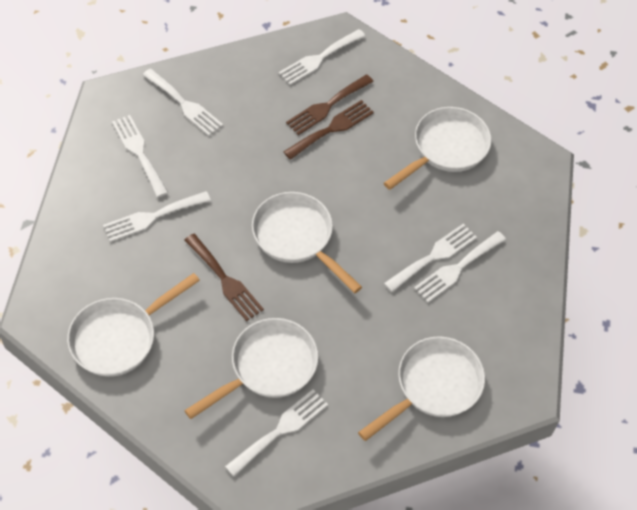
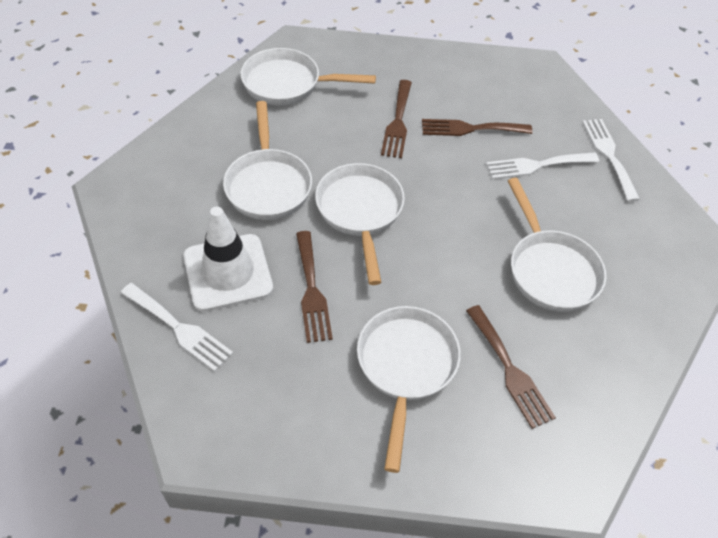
brown fork: [185,234,264,321] [283,100,374,160] [286,75,374,135] = 3 -> [296,231,333,343] [381,80,412,158] [422,119,532,136] [466,305,556,429] = 4
white fork: [103,191,211,242] [112,115,168,197] [143,68,223,136] [225,389,328,476] [279,29,365,85] [384,223,477,292] [414,231,506,302] = 7 -> [121,283,233,371] [486,152,599,179] [582,119,640,202] = 3
white traffic cone: none = 0 -> [183,207,273,312] = 1

